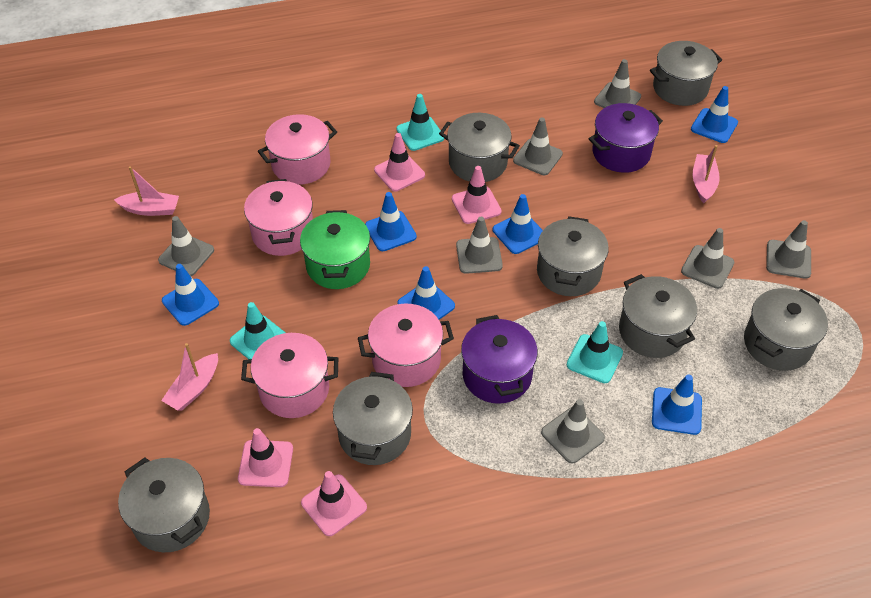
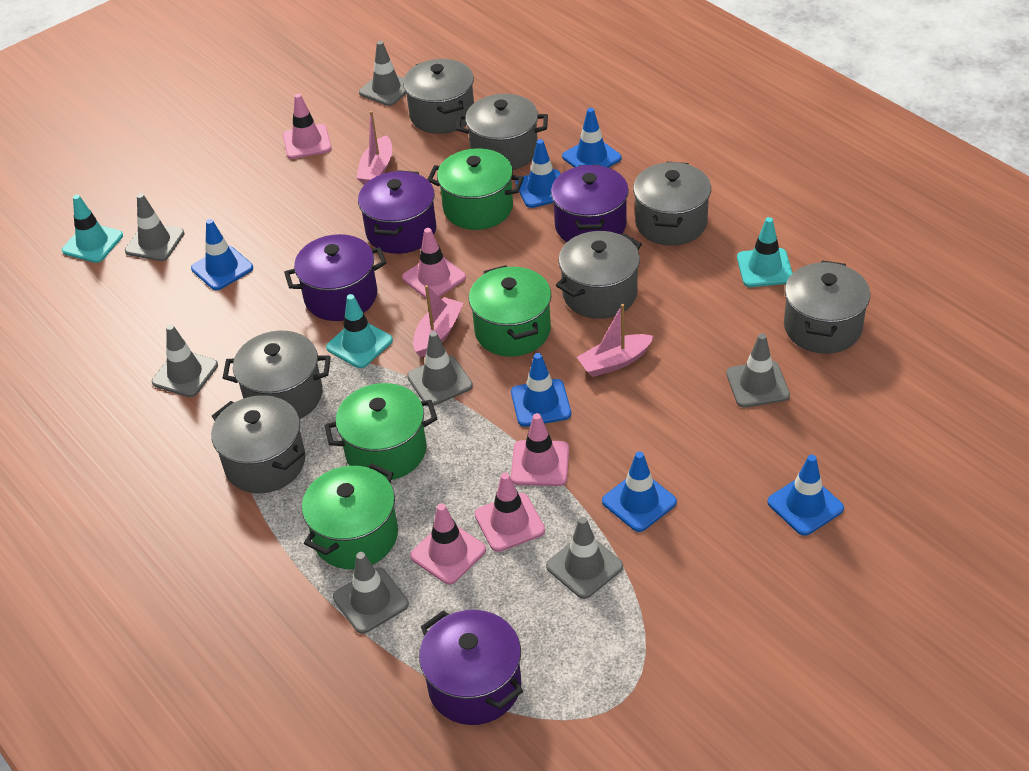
green pot: [300,210,370,289] = 1 -> [302,463,398,569] [324,383,437,480] [427,148,524,230] [469,265,551,357] = 4
pink pot: [241,333,338,418] [244,179,313,256] [258,114,337,185] [358,304,454,387] = 4 -> none = 0
pink traffic cone: [238,428,293,487] [301,471,367,536] [374,133,425,192] [452,166,502,224] = 4 -> [283,94,332,159] [402,228,466,299] [410,504,486,584] [475,473,545,552] [511,413,569,486] = 5
purple pot: [461,315,538,404] [589,103,663,173] = 2 -> [284,234,386,321] [358,170,436,254] [419,610,523,725] [551,165,629,242] = 4

